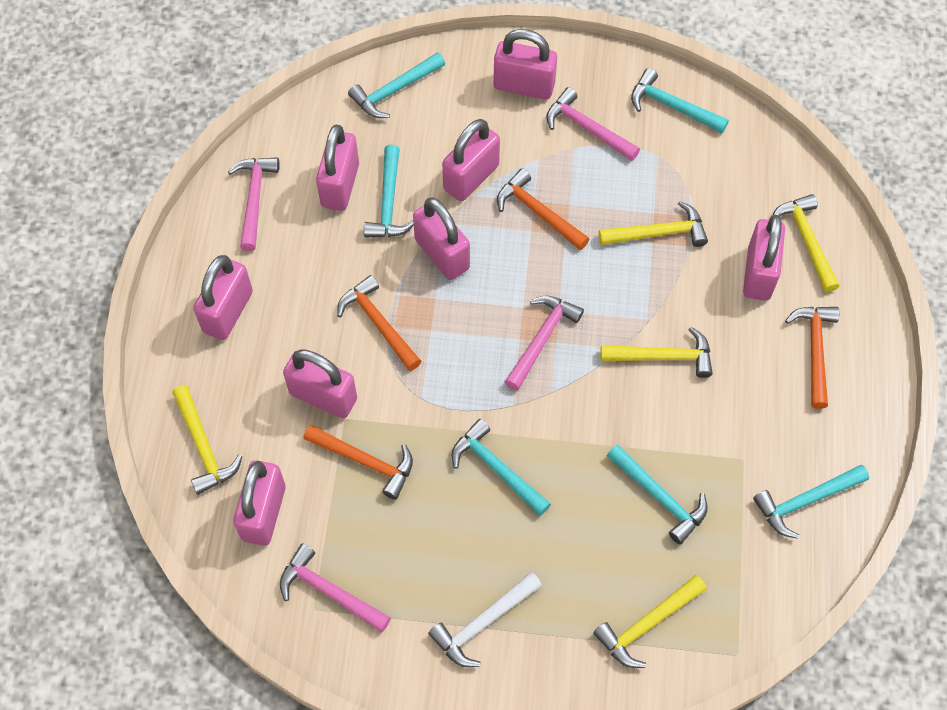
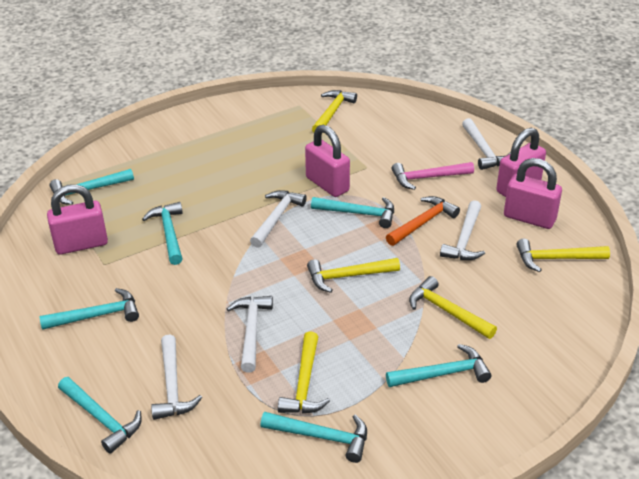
orange hammer: [303,425,413,500] [337,275,421,371] [497,169,589,250] [785,307,839,409] = 4 -> [386,196,460,246] = 1
pink hammer: [228,157,280,251] [280,543,391,632] [505,295,584,391] [546,87,640,161] = 4 -> [391,162,474,190] = 1
pink padlock: [193,255,253,340] [233,460,286,546] [283,349,357,418] [316,124,359,211] [413,197,470,280] [442,119,500,201] [493,29,557,99] [743,215,785,301] = 8 -> [47,184,108,255] [305,125,350,197] [496,128,546,197] [504,158,562,229] = 4
turquoise hammer: [348,52,445,118] [364,145,414,238] [452,419,551,516] [607,444,708,544] [631,68,729,133] [753,465,869,539] = 6 -> [39,288,139,330] [49,169,134,205] [58,377,142,454] [142,202,183,265] [261,412,367,463] [311,197,394,228] [386,344,491,387] = 7
white hammer: [428,572,542,667] = 1 -> [151,335,202,420] [227,296,273,372] [250,190,307,248] [440,200,485,260] [462,118,511,170] = 5

